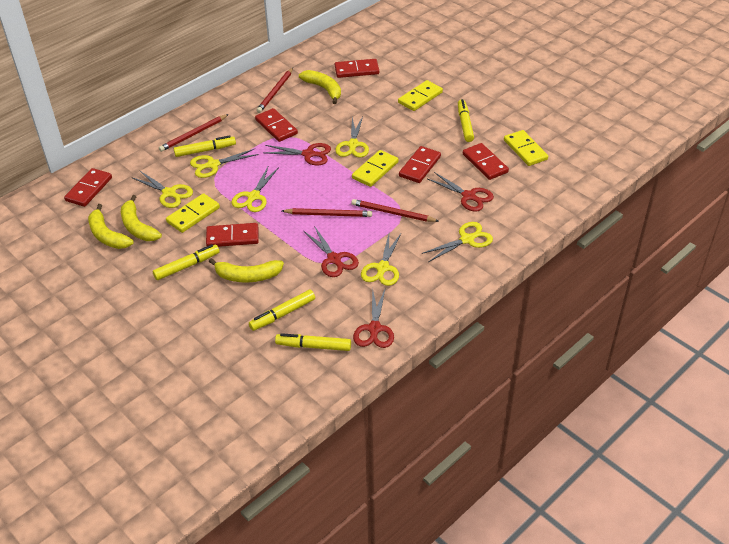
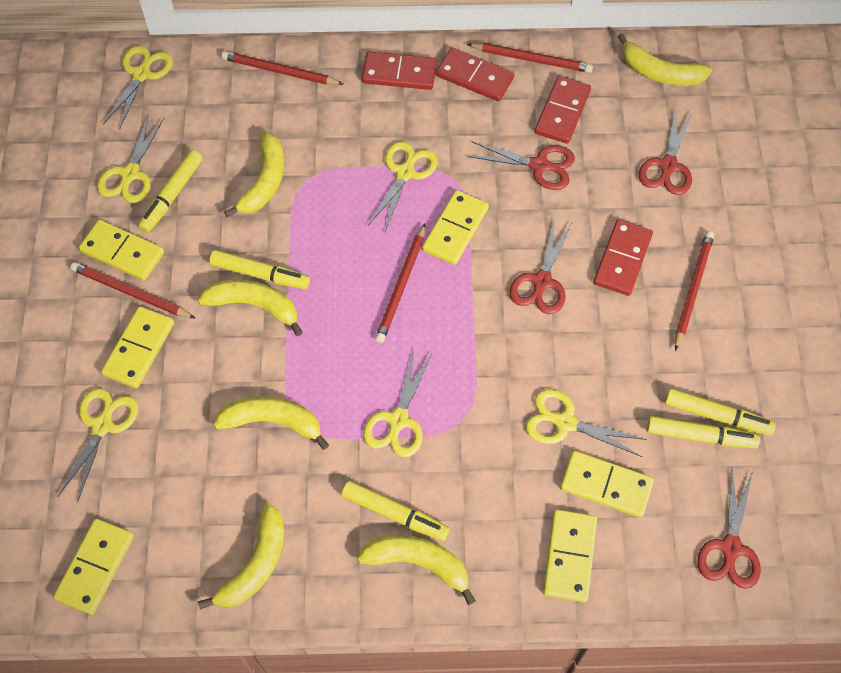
red domino: [64,168,112,207] [206,223,259,247] [255,108,298,142] [335,59,379,78] [399,146,441,183] [463,143,509,180] = 6 -> [362,52,437,90] [436,48,514,101] [535,76,591,144] [594,219,653,296] = 4
red pencil: [159,114,229,152] [256,68,293,113] [282,208,372,217] [351,199,438,222] = 4 -> [70,262,195,318] [221,51,343,85] [375,223,425,343] [467,43,593,73] [675,231,714,351] = 5
yellow banana: [88,204,134,249] [121,195,162,241] [209,258,284,282] [299,70,341,104] = 4 -> [198,280,303,336] [198,503,284,610] [213,397,329,450] [224,132,285,217] [357,535,476,605] [618,33,712,86] = 6
yellow domino: [166,193,220,233] [352,150,398,187] [398,80,443,111] [504,130,548,166] = 4 -> [53,519,134,615] [79,220,164,281] [101,306,174,388] [422,190,489,265] [543,509,597,602] [560,451,654,518] = 6

